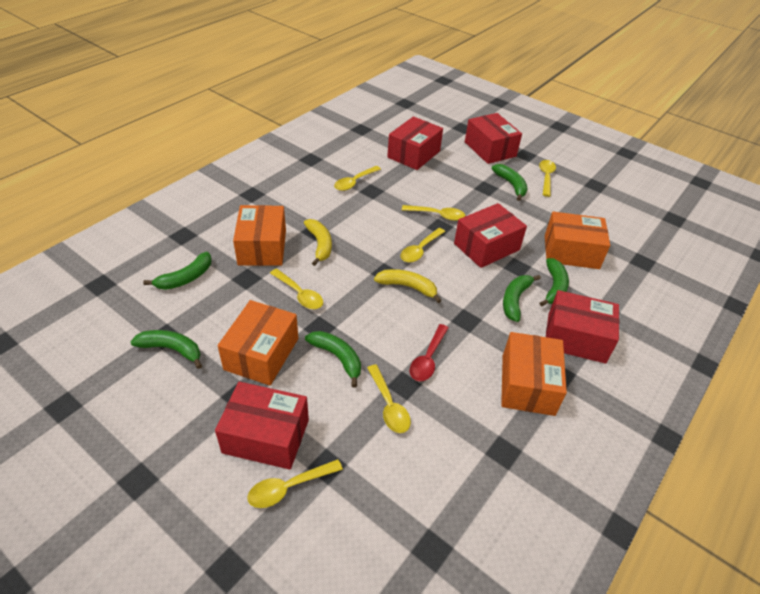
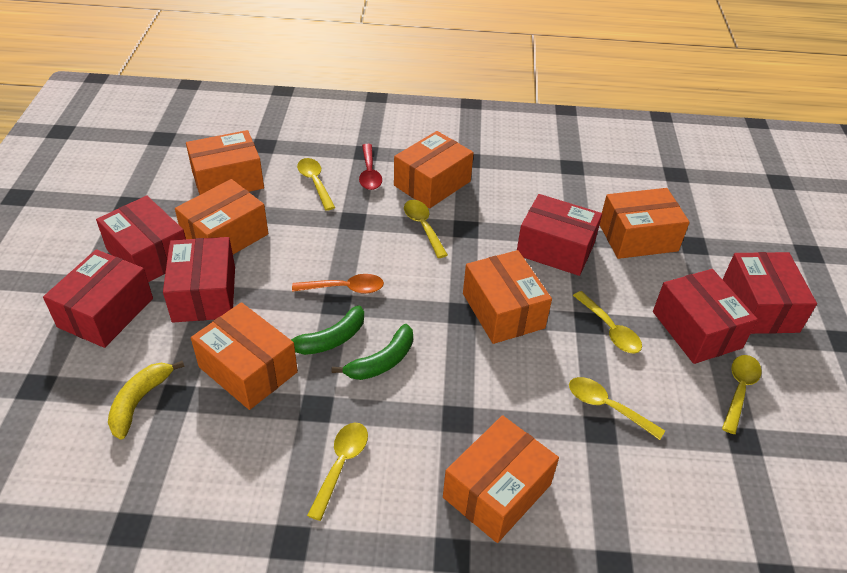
green banana: [130,330,202,369] [143,252,212,290] [305,331,361,387] [492,164,528,201] [503,275,541,322] [540,258,569,307] = 6 -> [291,305,364,355] [332,324,413,380] = 2
orange box: [218,300,298,386] [233,205,286,266] [501,332,567,416] [545,212,610,269] = 4 -> [175,179,268,254] [186,130,264,195] [191,302,298,410] [394,131,474,209] [443,415,559,543] [463,250,552,344] [600,188,690,259] = 7
orange spoon: none = 0 -> [292,274,384,294] = 1
red box: [215,382,309,470] [387,116,443,170] [454,203,527,268] [465,113,522,164] [546,290,619,364] = 5 -> [43,249,153,348] [96,196,186,282] [163,237,235,323] [517,194,602,276] [653,269,758,364] [722,252,817,334] = 6
yellow banana: [304,219,332,266] [374,269,442,303] = 2 -> [108,361,184,439] = 1
yellow spoon: [247,459,343,508] [270,269,323,309] [334,166,381,191] [367,364,411,433] [400,228,445,263] [402,205,465,221] [539,160,556,197] = 7 -> [297,158,335,211] [307,423,368,521] [404,200,448,258] [569,377,665,440] [573,291,642,354] [722,355,762,434] = 6

